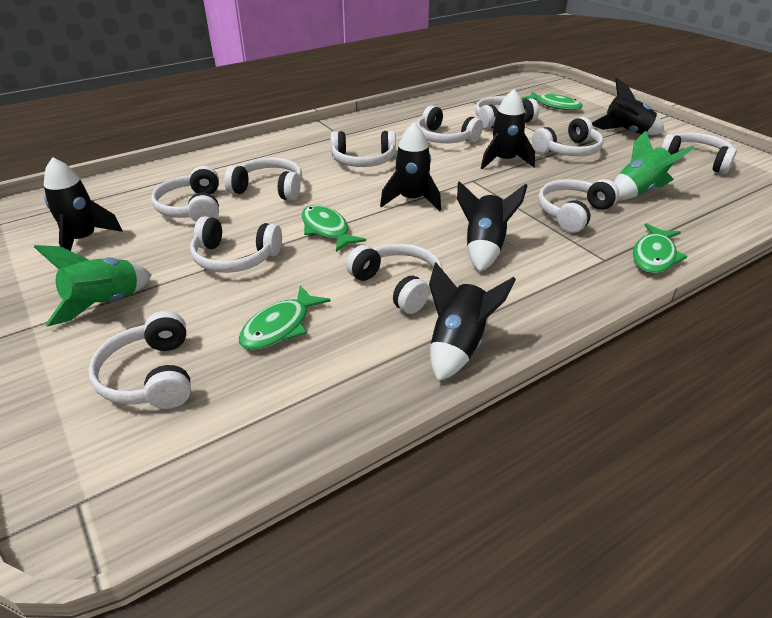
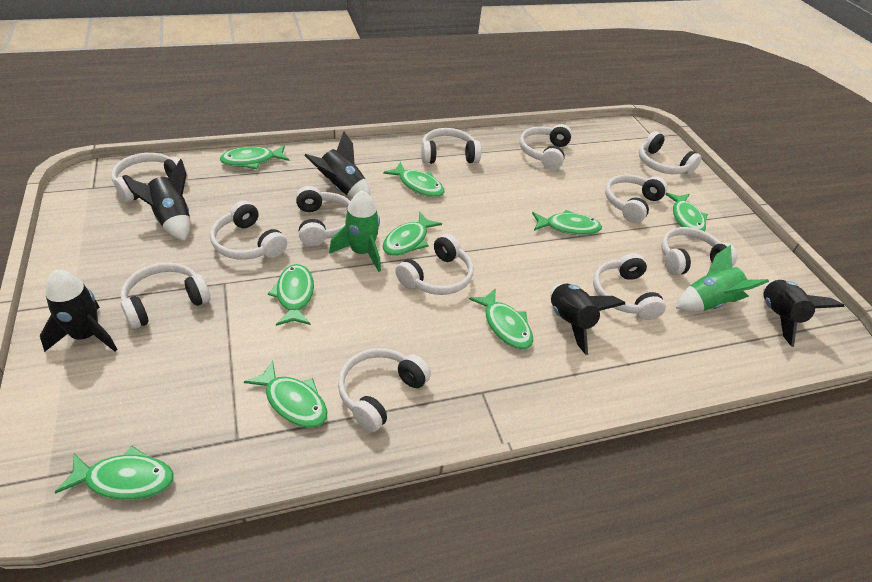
black rocket: [44,157,123,251] [380,122,441,211] [429,262,516,381] [457,181,528,272] [481,89,535,169] [592,78,665,135] = 6 -> [40,270,118,352] [123,159,190,241] [304,131,370,198] [550,284,625,355] [763,280,844,347] = 5
green fish: [239,286,331,350] [302,205,366,252] [521,91,583,110] [633,223,687,273] = 4 -> [55,446,174,500] [220,145,289,169] [244,360,328,428] [268,264,314,326] [382,212,442,256] [383,162,445,197] [469,289,533,349] [532,210,602,235] [665,193,708,231] = 9
white headphones: [88,311,191,409] [151,166,219,222] [190,216,282,273] [224,157,302,201] [331,131,396,167] [346,243,443,314] [416,105,483,143] [475,96,539,129] [532,117,604,156] [538,179,619,233] [661,132,737,174] = 11 -> [111,153,188,203] [120,262,211,329] [210,201,287,260] [296,186,351,246] [338,348,431,432] [395,234,473,295] [421,128,481,164] [519,124,572,170] [593,253,666,320] [605,174,668,223] [639,131,702,174] [661,227,737,275] = 12

